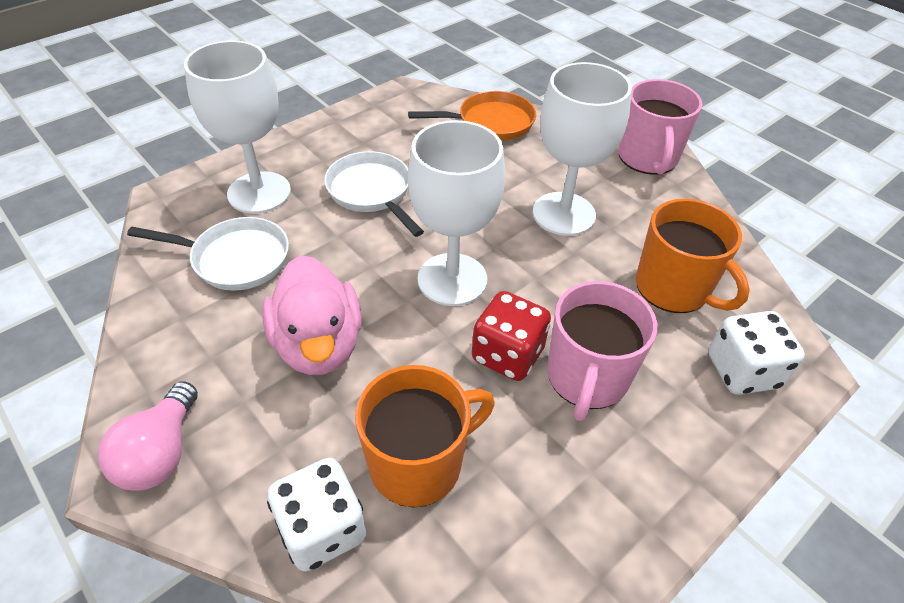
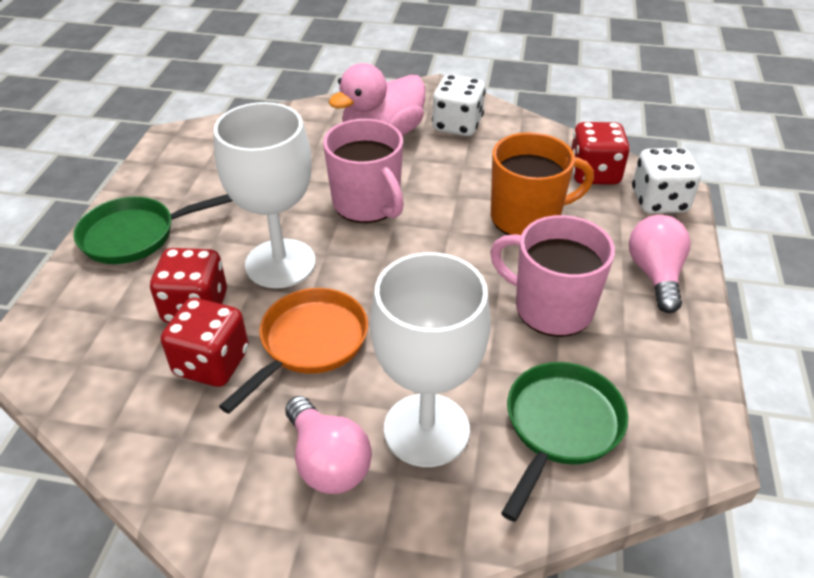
green pan: none = 0 -> [74,194,232,264] [501,362,628,522] = 2
orange mug: [355,365,495,507] [636,199,750,313] = 2 -> [491,132,594,235] = 1
pink light bulb: [98,381,198,491] = 1 -> [285,396,372,494] [629,215,691,313] = 2
red dice: [472,291,551,381] = 1 -> [150,248,227,323] [161,298,249,387] [571,122,630,185] = 3
white goblet: [184,40,291,214] [407,120,505,306] [533,62,632,236] = 3 -> [214,102,316,288] [370,252,491,467] = 2
white pan: [127,217,289,291] [324,151,424,237] = 2 -> none = 0

